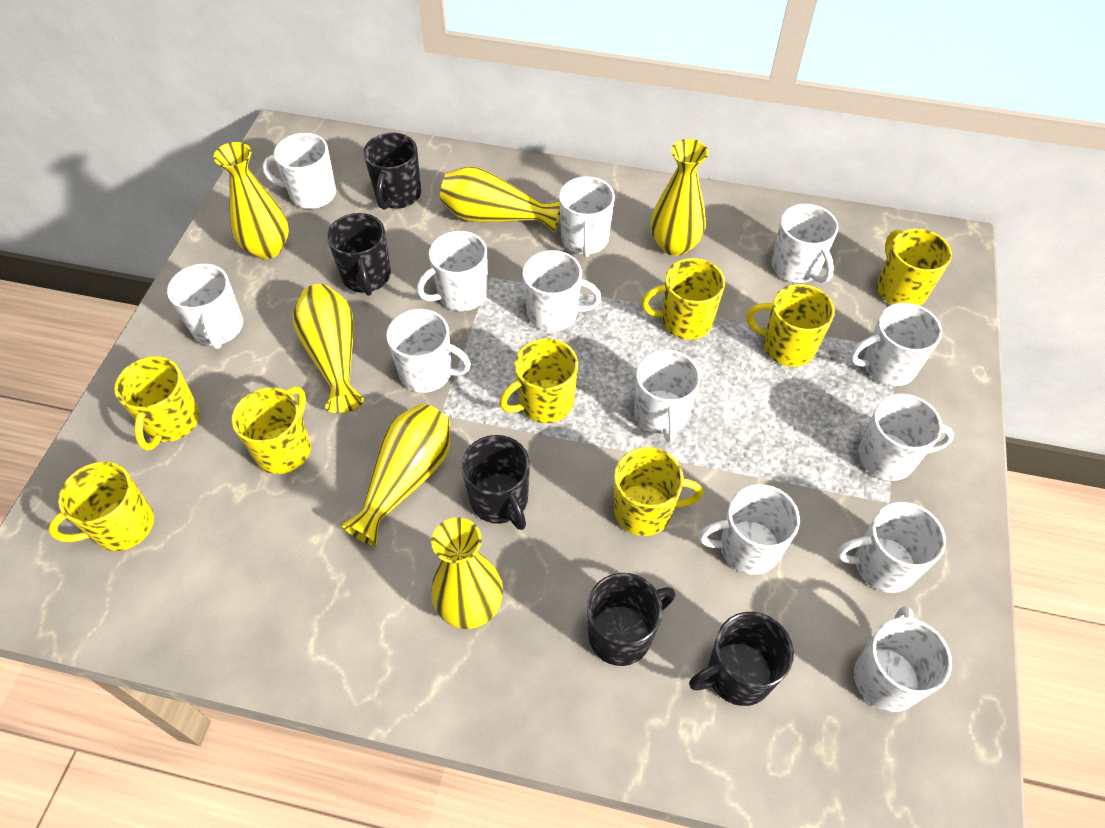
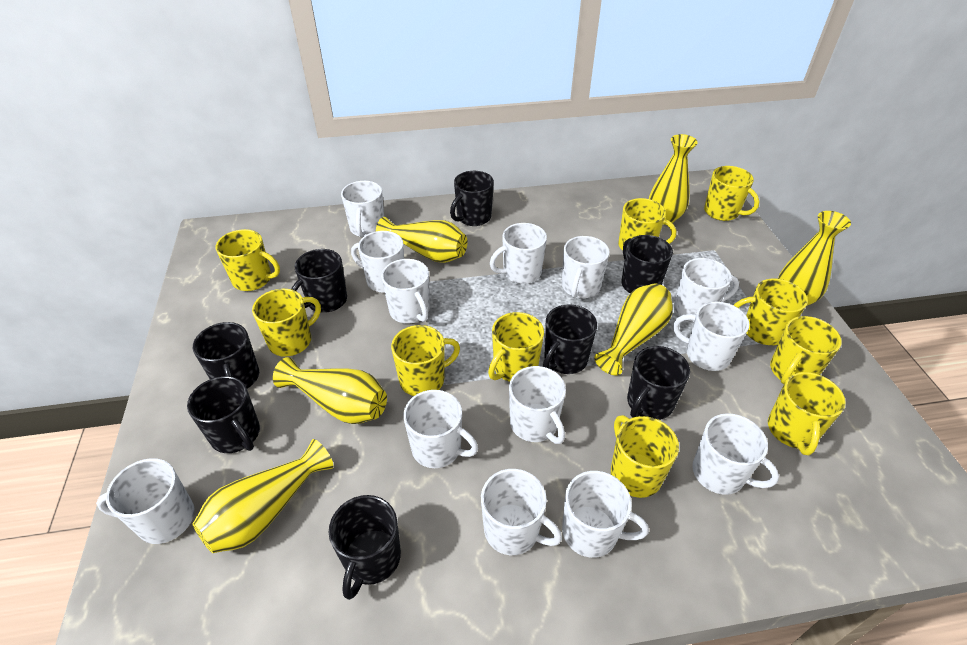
black mug: [327,213,391,296] [363,133,421,210] [461,435,530,530] [587,573,675,666] [689,612,794,706] = 5 -> [187,376,260,453] [193,322,259,389] [291,249,347,313] [329,495,401,600] [450,171,494,226] [543,304,597,374] [621,235,673,293] [627,346,690,420] = 8
yellow mug: [48,462,154,551] [114,356,200,450] [232,386,311,474] [499,338,578,423] [614,447,703,536] [641,258,725,340] [746,284,835,367] [877,228,952,306] = 8 -> [216,229,280,291] [252,289,321,357] [391,325,460,396] [488,312,544,382] [611,415,679,498] [618,198,676,251] [704,166,759,221] [733,279,808,345] [768,372,846,455] [770,316,842,384] = 10

